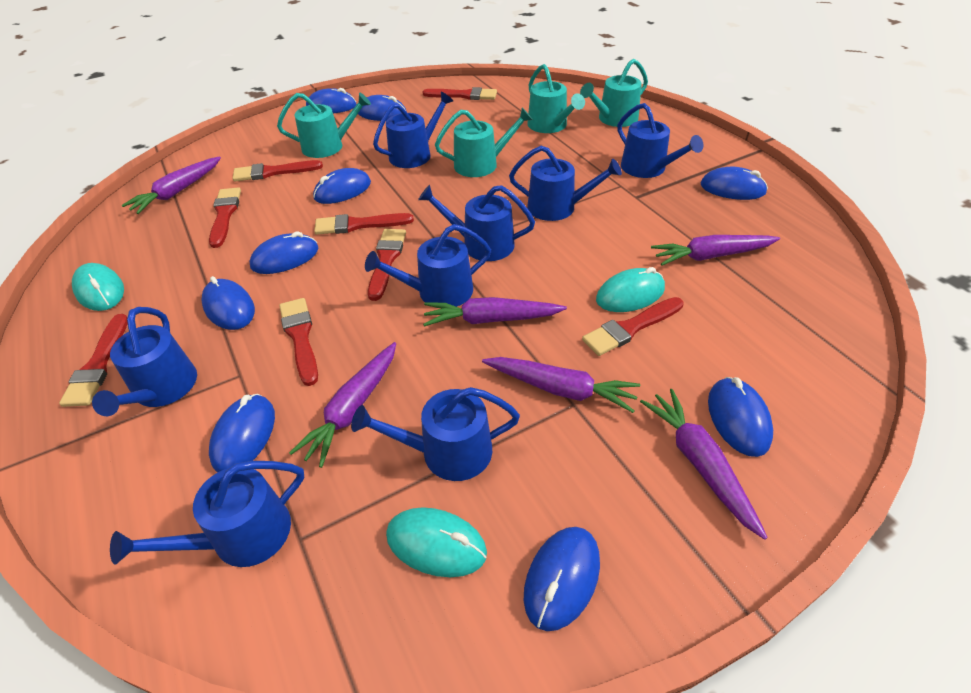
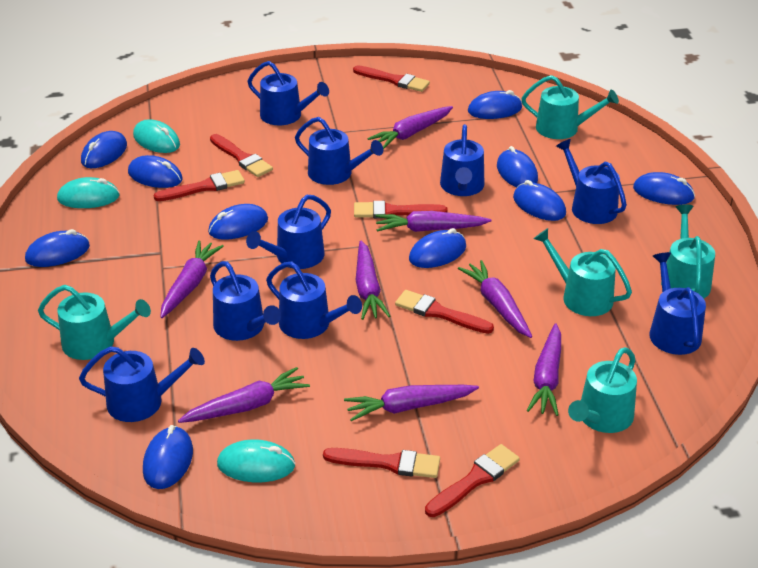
blue mouse: [201,276,255,330] [209,394,275,472] [250,231,319,274] [306,88,356,113] [313,168,371,204] [358,95,407,121] [524,527,600,631] [701,167,768,200] [708,377,773,457] = 9 -> [25,229,90,267] [81,131,127,168] [128,155,183,188] [143,425,193,489] [208,204,268,240] [409,228,466,268] [468,90,522,119] [497,146,538,187] [513,180,566,221] [633,172,695,205] = 10
blue watering can: [92,307,197,416] [110,461,304,567] [351,387,520,481] [365,224,491,308] [373,92,453,168] [418,185,535,261] [509,146,622,221] [618,103,703,178] = 8 -> [79,346,205,422] [210,261,281,341] [246,195,331,269] [248,61,329,125] [266,262,362,339] [295,117,383,185] [440,124,484,196] [556,139,627,224] [650,252,706,355] = 9
purple carrot: [122,156,221,214] [289,342,396,468] [423,297,567,327] [482,357,640,413] [640,389,768,540] [651,235,780,266] = 6 -> [160,240,224,318] [178,367,310,423] [344,385,479,421] [356,240,390,320] [367,106,453,149] [375,211,492,232] [458,260,532,338] [527,323,561,416] = 8
red brush: [59,314,128,407] [209,187,241,248] [233,160,323,182] [279,298,318,386] [314,213,414,235] [368,229,406,301] [423,87,497,100] [582,297,684,356] = 8 -> [154,170,245,201] [210,134,273,177] [323,448,440,478] [353,65,430,92] [354,201,448,218] [395,290,494,334] [425,444,520,517] = 7
turquoise watering can: [277,93,371,158] [435,108,533,177] [527,64,585,133] [580,59,648,127] = 4 -> [38,285,151,360] [521,75,619,139] [534,228,632,316] [568,347,637,433] [661,205,715,299] = 5

